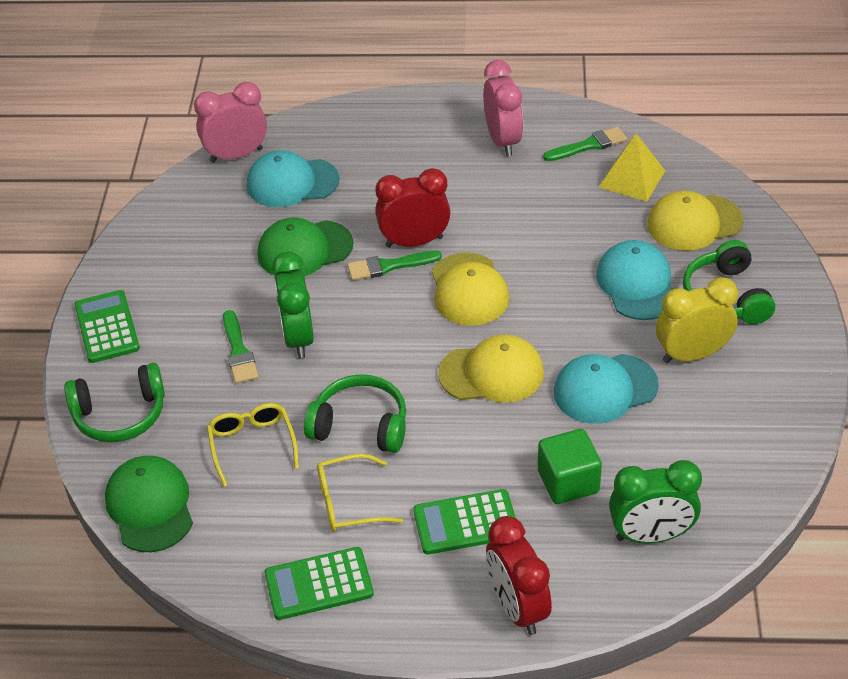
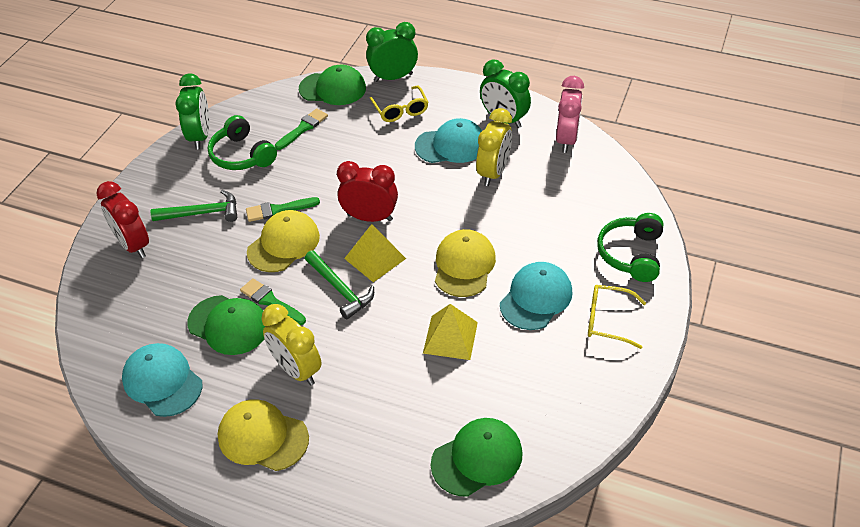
green calculator: [74,290,140,363] [265,547,374,620] [413,489,516,555] = 3 -> none = 0
green cap: [105,456,193,552] [257,218,354,276] = 2 -> [187,295,265,355] [299,65,366,105] [431,418,523,497] = 3
green clock: [272,251,314,358] [609,460,702,543] = 2 -> [175,73,209,150] [366,22,418,82] [480,59,531,128] = 3
green cube: [538,429,602,504] = 1 -> none = 0
green hammer: none = 0 -> [151,190,237,222] [305,251,374,320] = 2
green headphones: [64,363,165,442] [304,374,406,453] [683,240,775,324] = 3 -> [208,115,277,170] [597,213,664,282] = 2
pink clock: [194,82,267,163] [483,60,523,156] = 2 -> [556,76,584,153] = 1
yellow clock: [656,277,738,363] = 1 -> [261,304,322,385] [476,108,512,186] = 2
yellow pyramid: [599,134,665,202] = 1 -> [344,224,406,282] [423,304,478,360] = 2

